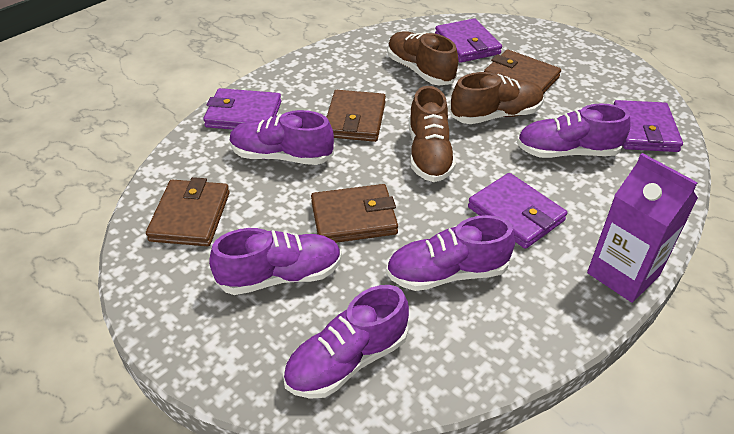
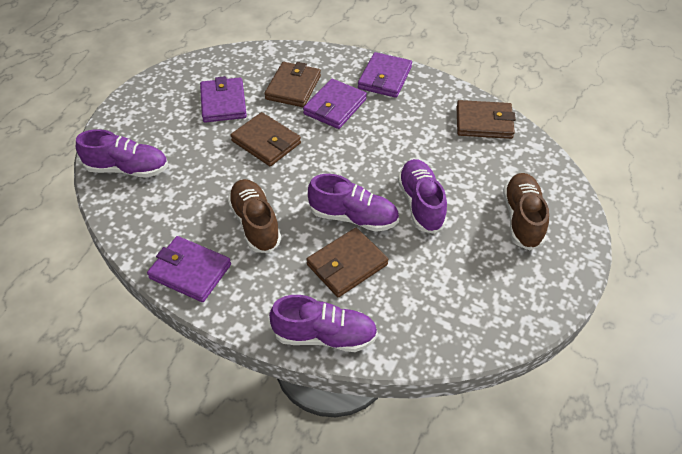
brown shoe: [387,31,458,85] [409,86,456,182] [451,72,544,124] = 3 -> [228,179,281,253] [503,173,549,250] = 2
purple carton: [587,153,698,303] = 1 -> none = 0
purple shoe: [209,228,342,295] [230,110,334,165] [283,285,409,399] [386,215,515,291] [517,103,631,158] = 5 -> [76,129,168,178] [269,295,378,352] [308,174,399,232] [398,159,447,234] = 4

